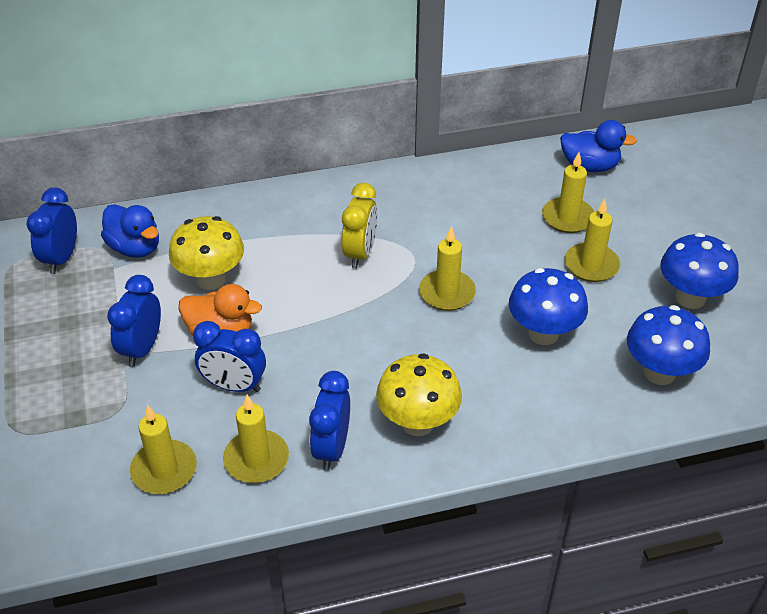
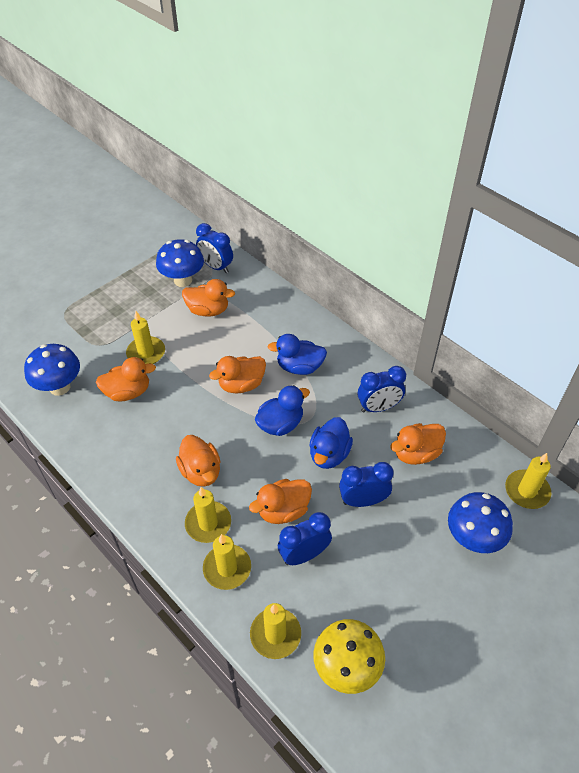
blue duck: [101,204,159,258] [560,120,637,172] = 2 -> [255,385,310,436] [267,334,327,375] [309,417,353,469] = 3
orange duck: [179,284,262,336] = 1 -> [96,357,156,402] [176,435,220,487] [182,279,235,317] [209,356,266,394] [249,479,312,524] [390,423,446,465] = 6
yellow clock: [342,183,378,268] = 1 -> none = 0
yellow mushroom: [169,216,244,290] [376,353,462,436] = 2 -> [313,619,385,694] = 1

